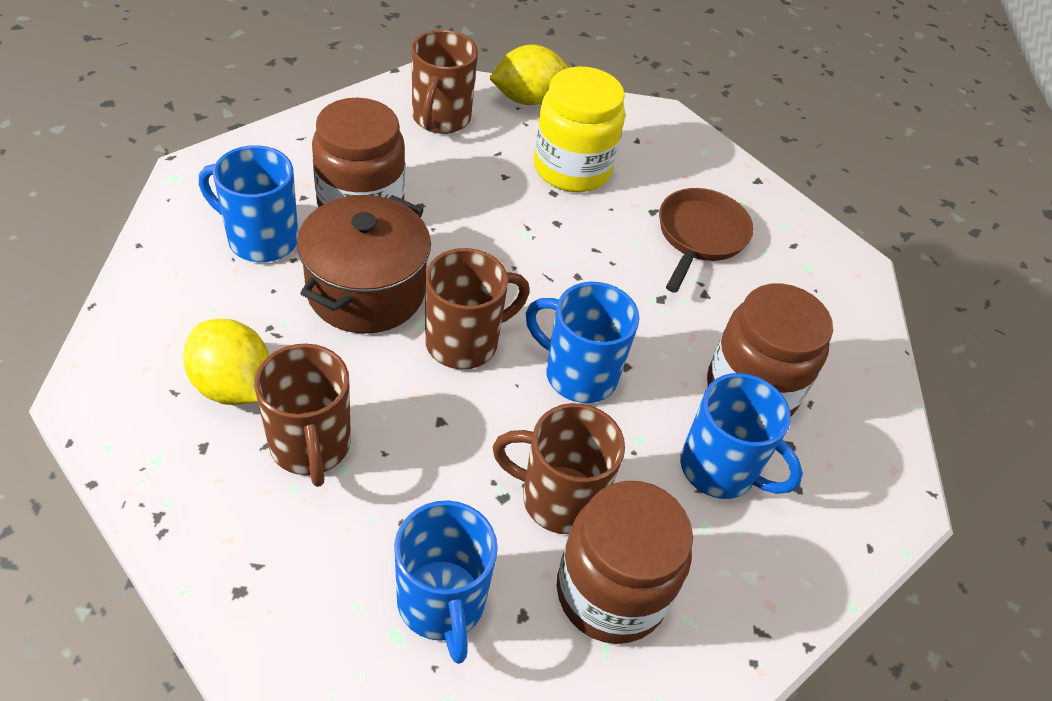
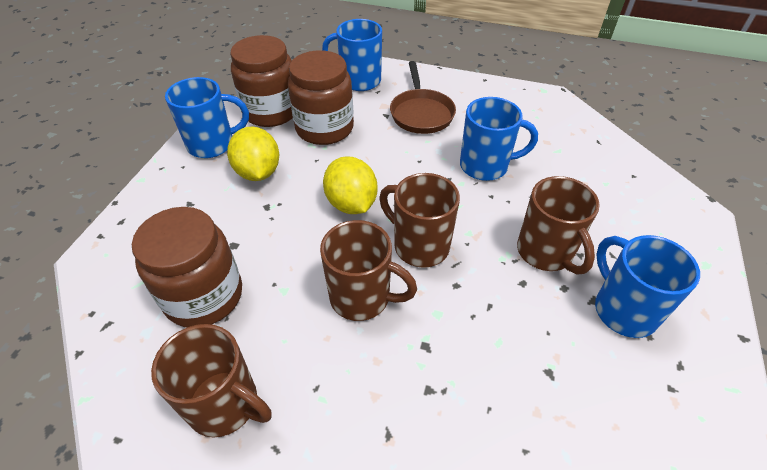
brown pot: [297,195,431,334] = 1 -> none = 0
yellow jar: [534,66,625,192] = 1 -> none = 0

